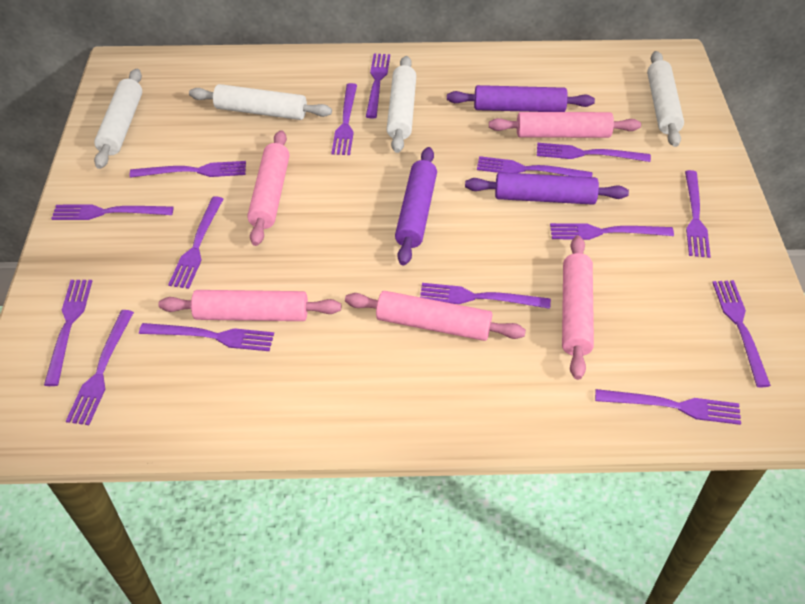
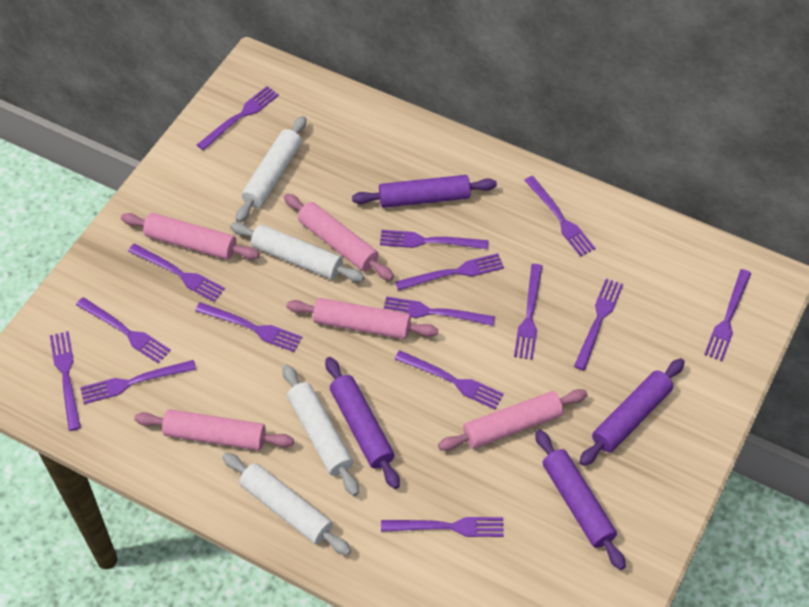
purple rolling pin: [395,147,437,265] [447,85,595,112] [465,172,629,205] = 3 -> [325,357,400,489] [352,175,497,208] [535,429,626,570] [579,358,685,466] = 4

